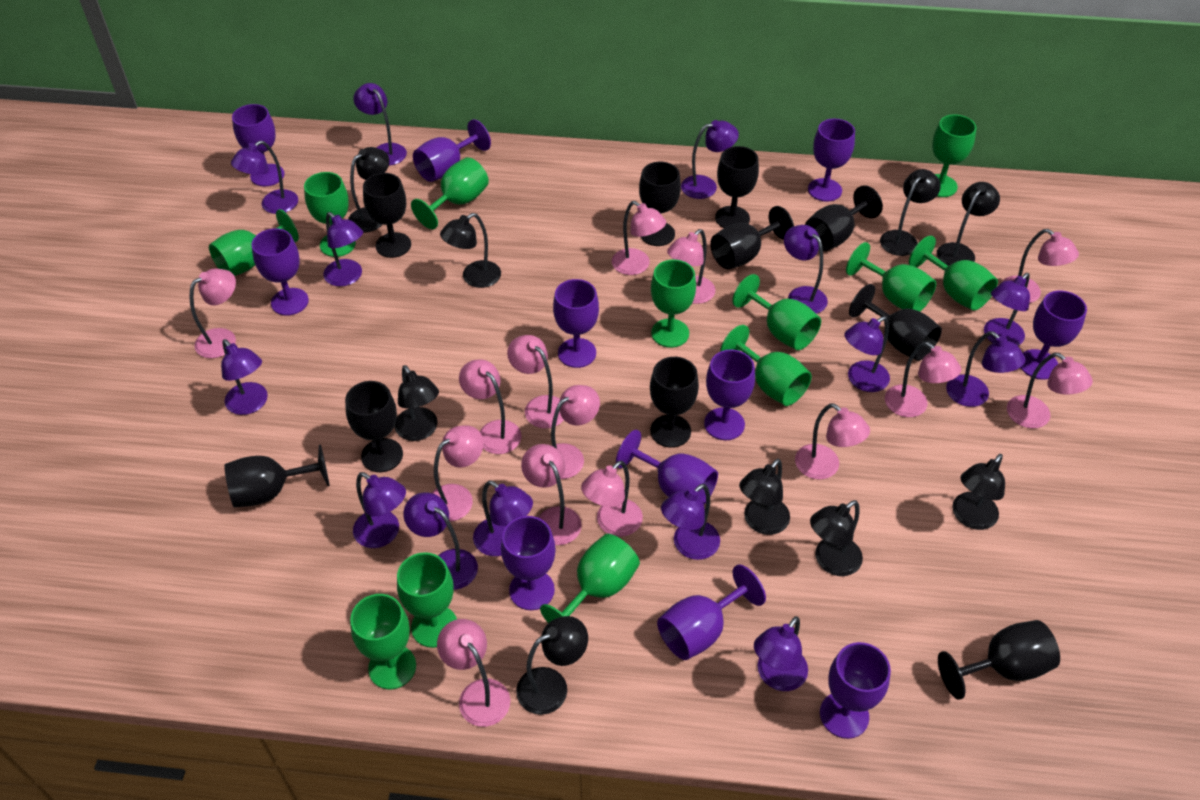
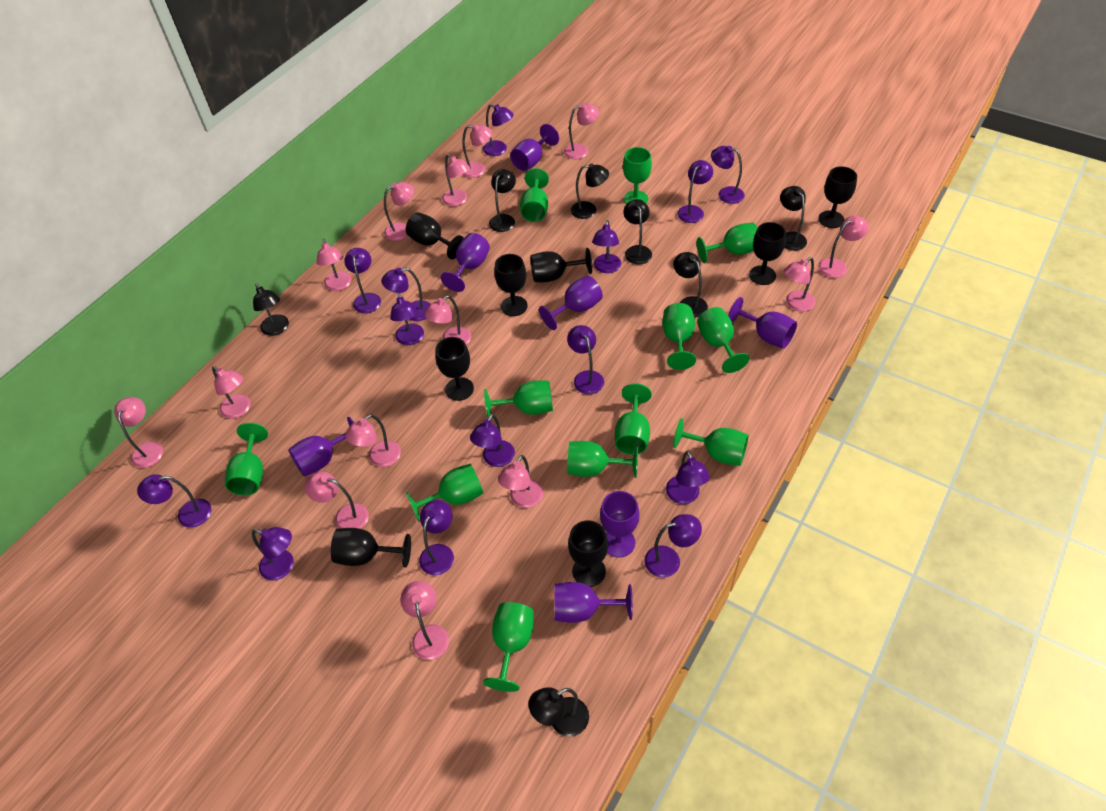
black goblet: [224,444,330,507] [345,381,403,472] [363,173,411,258] [639,162,681,246] [650,357,699,448] [710,206,794,269] [715,146,759,228] [805,185,883,251] [849,284,942,361] [938,620,1060,700] = 10 -> [331,528,411,567] [406,212,464,259] [435,337,474,401] [494,254,528,316] [530,248,592,282] [568,520,608,587] [749,222,786,285] [818,166,857,228] = 8
black lamp: [348,147,389,232] [395,365,439,441] [440,213,501,288] [516,616,588,715] [739,459,790,535] [810,500,863,576] [880,169,941,256] [937,182,1000,266] [952,454,1005,530] = 9 -> [253,283,289,336] [489,169,516,232] [528,687,589,737] [571,163,609,219] [623,199,652,264] [673,252,708,318] [780,186,807,251] = 7
purple goblet: [232,104,285,186] [252,228,309,316] [413,119,491,182] [501,516,556,610] [553,279,599,368] [616,430,718,505] [657,565,766,660] [704,350,755,440] [808,119,855,202] [820,642,891,739] [1020,291,1087,380] = 11 -> [288,417,354,477] [441,233,490,292] [510,124,559,171] [539,276,603,330] [554,582,633,623] [600,491,639,558] [728,297,797,348] = 7

